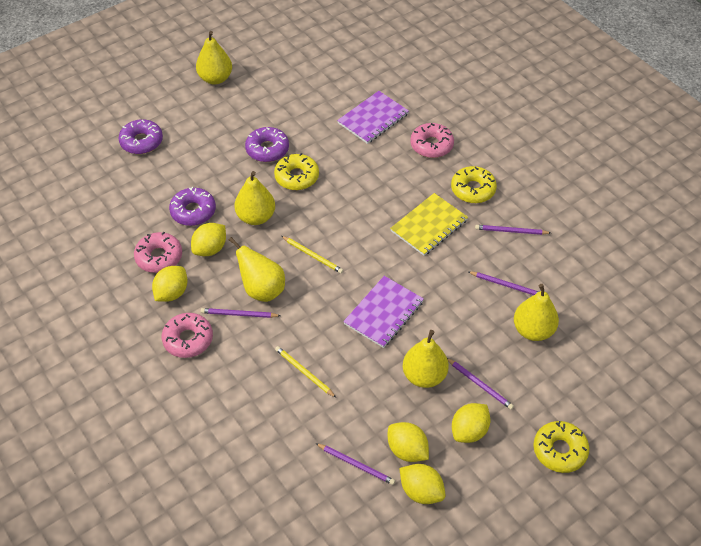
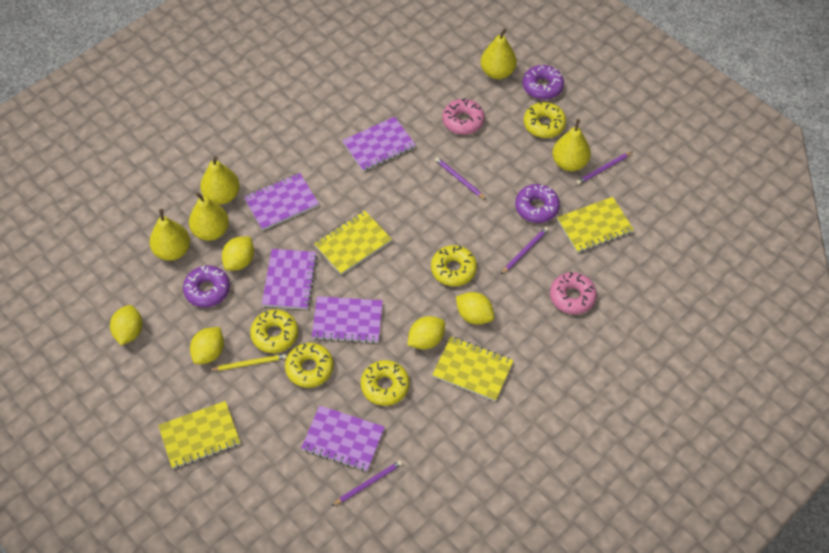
pink donut: [134,232,182,273] [162,313,213,358] [410,123,454,158] = 3 -> [442,98,485,135] [550,272,597,314] = 2
purple notebook: [337,91,409,144] [343,276,424,348] = 2 -> [244,173,319,230] [262,249,318,309] [301,405,385,471] [312,296,383,343] [342,116,416,171] = 5
purple pencil: [201,308,281,318] [315,443,395,485] [447,358,514,410] [468,271,539,295] [475,225,551,235] = 5 -> [332,460,402,506] [435,157,486,200] [501,227,549,274] [576,151,633,185] = 4
yellow donut: [274,153,319,190] [451,166,497,203] [533,421,589,473] = 3 -> [250,310,298,353] [285,343,333,388] [361,360,409,406] [431,245,477,286] [524,101,566,138] = 5
yellow notebook: [390,193,468,256] = 1 -> [158,401,240,469] [314,211,392,275] [432,336,514,401] [557,197,634,253] = 4
yellow pencil: [275,346,336,398] [281,236,343,274] = 2 -> [209,354,287,371] = 1

